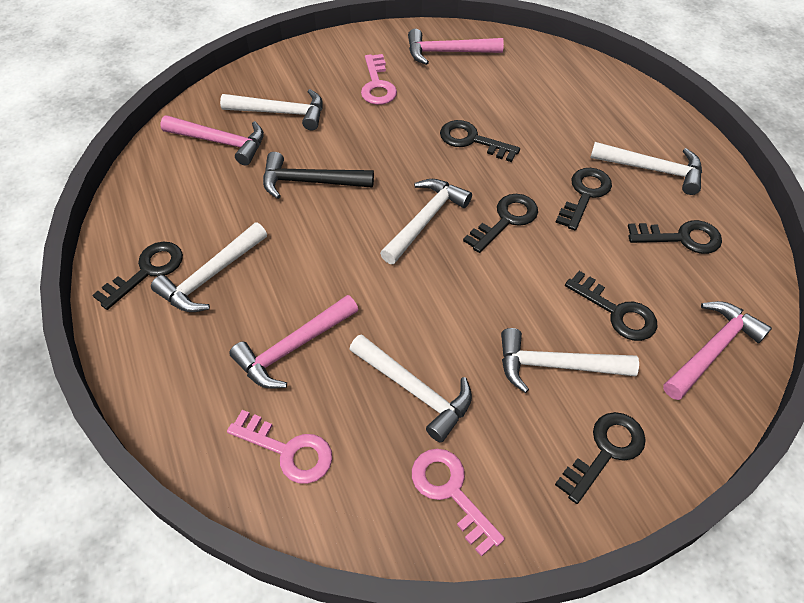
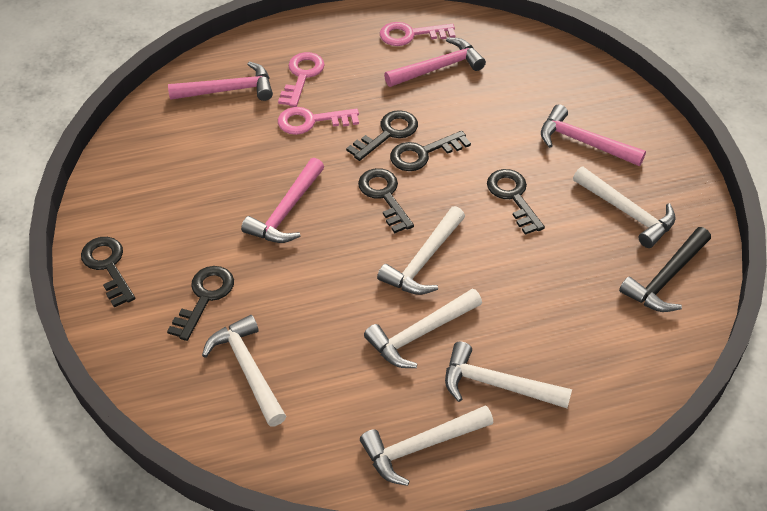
black key: [92,242,183,310] [440,120,520,162] [463,194,538,253] [555,168,612,231] [555,412,646,504] [565,271,657,341] [628,220,722,254] = 7 -> [81,237,135,307] [167,266,234,341] [346,110,418,161] [358,168,414,233] [390,131,471,171] [487,169,545,235] = 6

